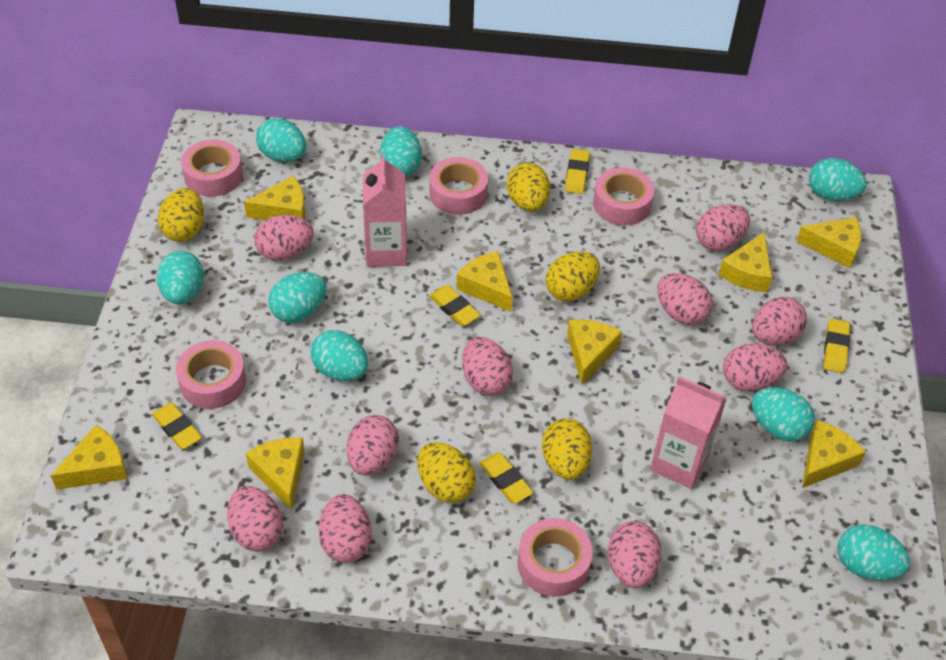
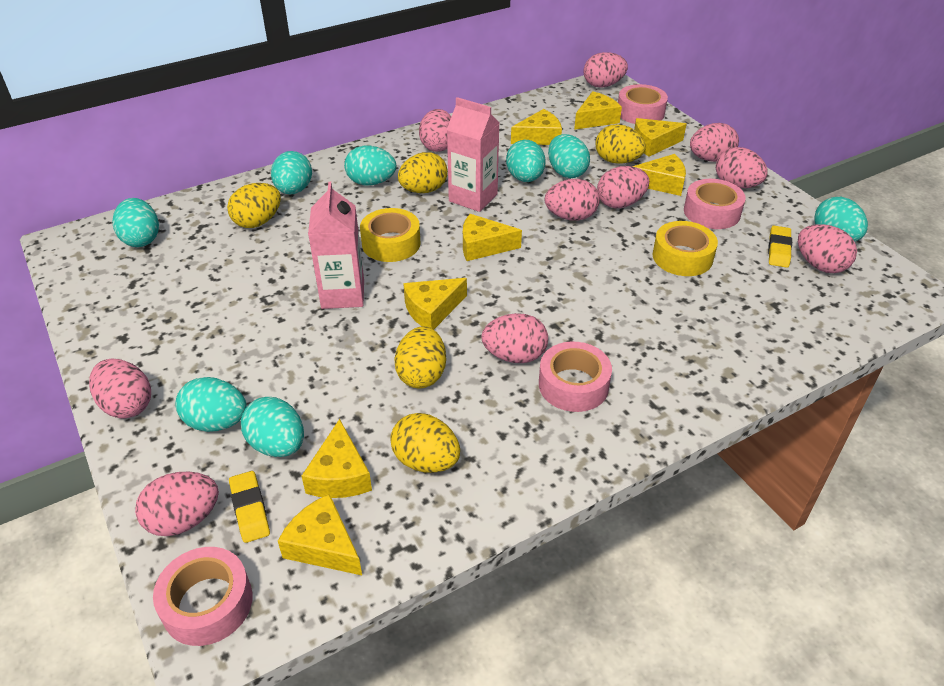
pink tape: [176,340,246,409] [181,139,243,197] [429,157,488,215] [518,518,593,597] [593,167,654,225] = 5 -> [153,547,253,646] [539,342,612,412] [618,84,668,124] [684,179,746,229] = 4
yellow eraser: [152,403,202,449] [429,285,481,326] [479,453,533,503] [565,149,590,194] [824,319,850,373] = 5 -> [229,471,270,543] [768,225,792,268] = 2
yellow tape: none = 0 -> [360,208,421,262] [653,221,718,276] = 2

